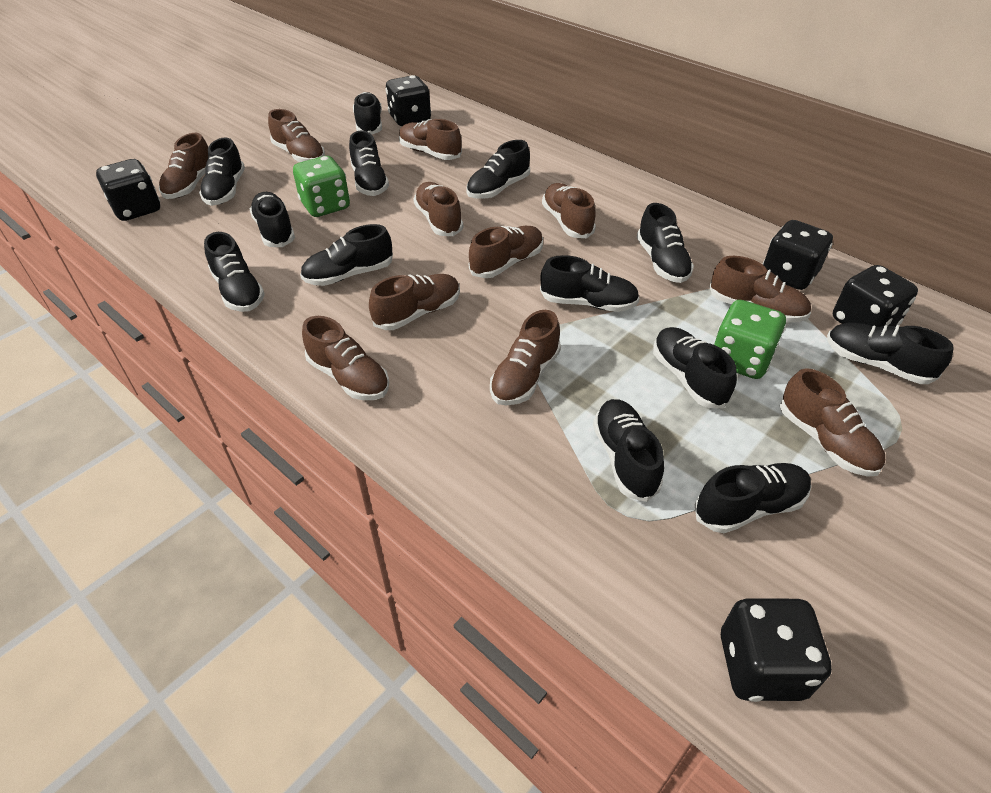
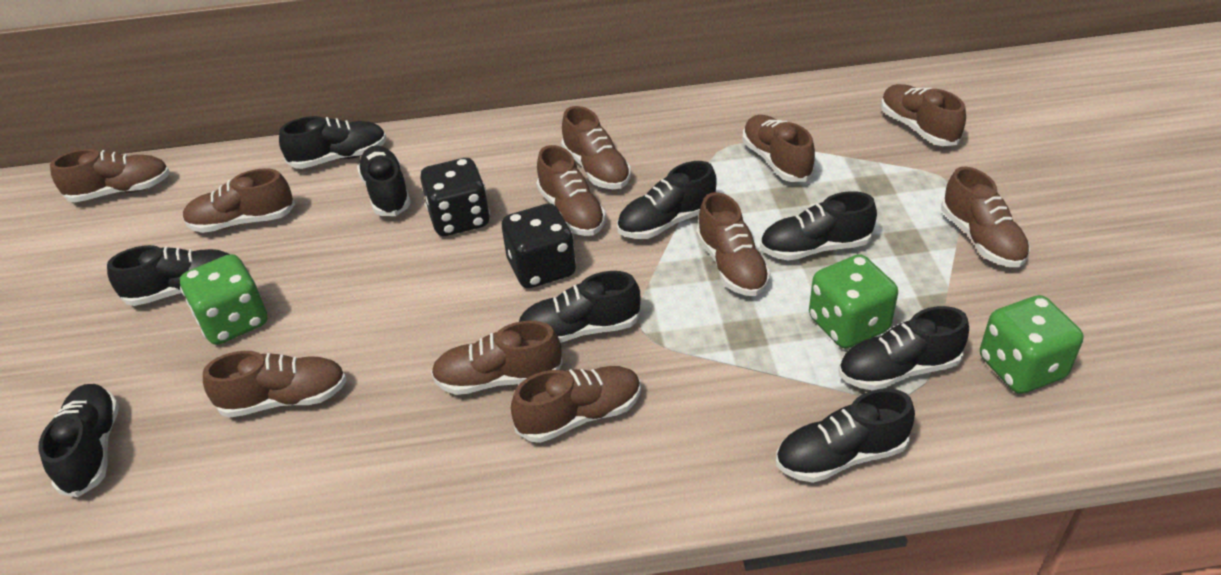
black dice: [96,159,160,221] [385,75,431,126] [721,598,832,702] [762,220,833,290] [833,265,918,327] = 5 -> [420,158,490,236] [502,204,576,288] = 2
black shoe: [199,137,245,206] [204,232,265,312] [250,192,295,247] [300,224,393,286] [349,131,389,196] [353,92,382,134] [466,140,530,199] [540,255,640,312] [593,399,664,502] [637,203,694,283] [653,327,737,408] [695,463,811,533] [827,323,954,384] = 13 -> [38,384,119,497] [107,245,230,306] [279,116,387,169] [357,145,411,216] [519,271,641,343] [617,161,717,239] [760,191,877,261] [776,389,915,483] [839,306,969,390] = 9
green dice: [293,156,350,217] [714,300,786,379] = 2 -> [180,254,267,345] [809,254,898,348] [980,295,1083,394] = 3

